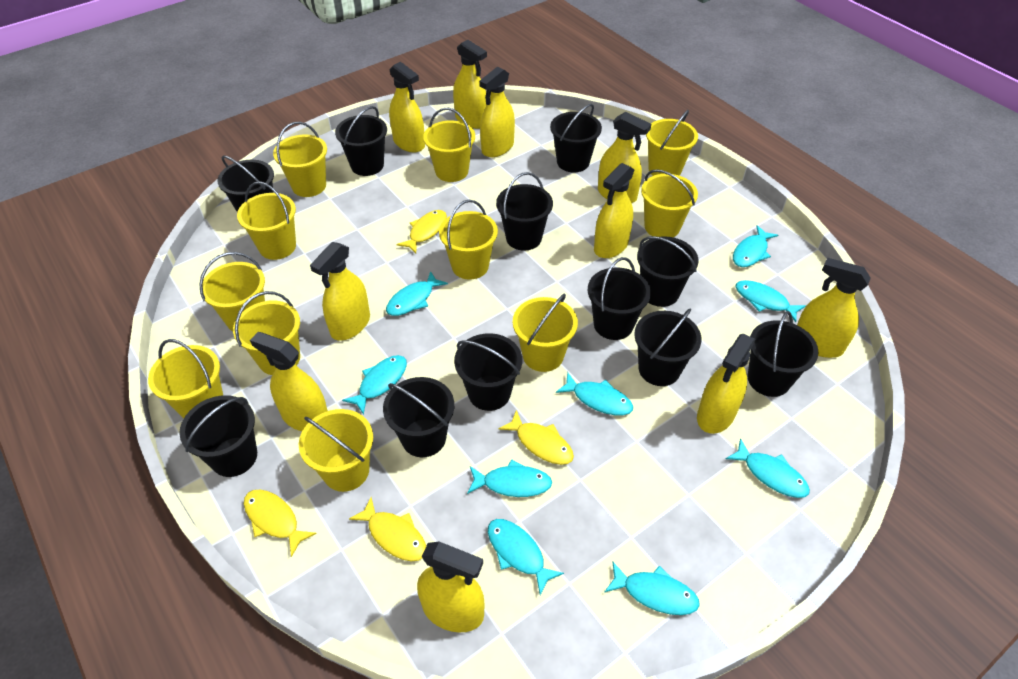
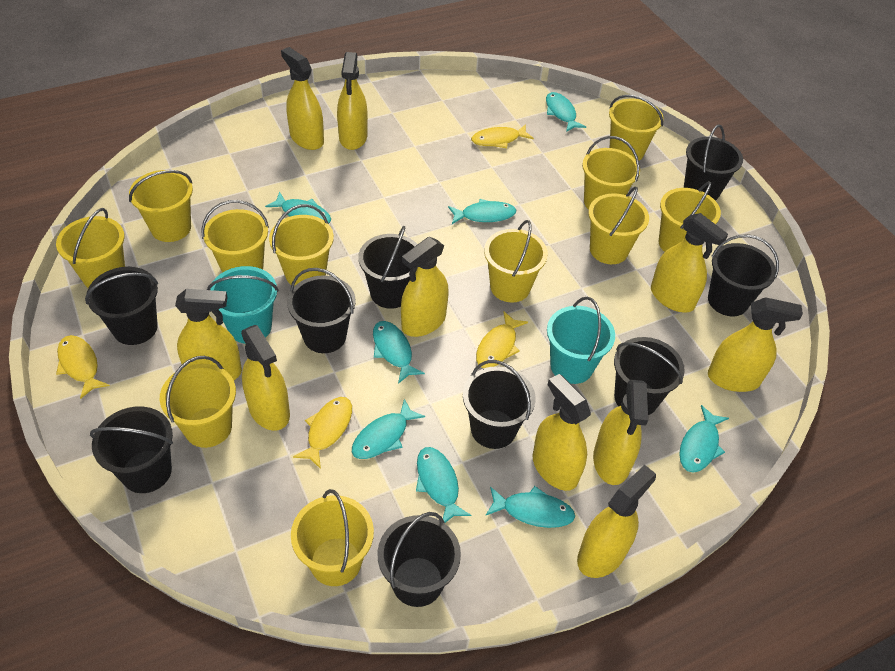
black bucket: [179,395,257,477] [218,155,274,212] [335,106,387,176] [383,377,454,457] [454,333,522,411] [496,172,553,251] [550,104,602,172] [588,257,651,340] [634,309,701,386] [637,236,699,307] [748,311,819,397] = 11 -> [85,267,158,345] [90,406,173,493] [287,268,356,353] [358,226,418,309] [377,512,461,607] [463,360,535,449] [614,337,685,415] [684,124,743,201] [708,234,779,316] = 9
turquoise bucket: none = 0 -> [207,266,279,344] [547,297,615,384] = 2
turquoise fish: [342,355,407,415] [386,271,448,316] [467,459,552,497] [488,519,564,595] [556,372,633,415] [604,562,700,615] [726,438,810,498] [733,225,778,267] [735,280,806,322] = 9 -> [265,192,331,223] [352,399,425,459] [373,321,425,384] [416,447,471,523] [448,199,516,224] [486,486,575,528] [546,92,586,132] [679,405,729,473] = 8

